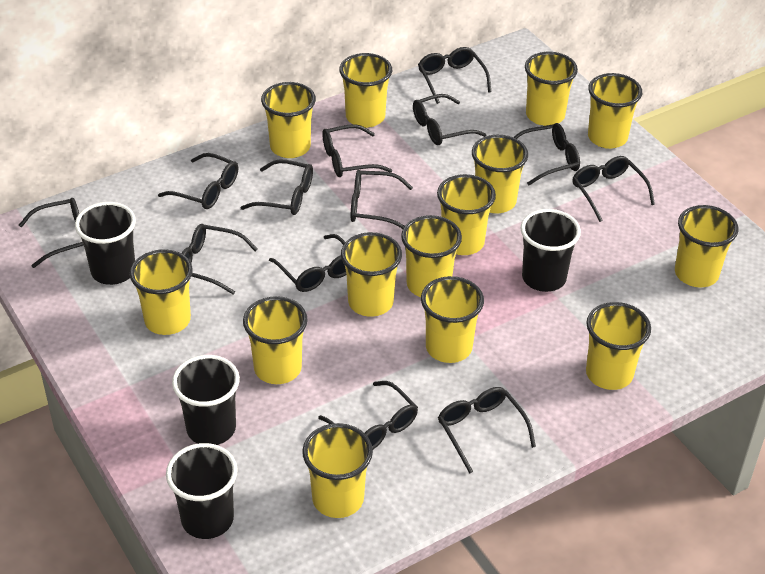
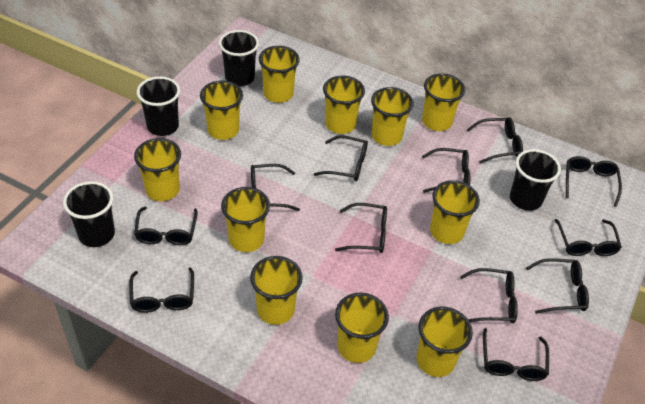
black glasses: [19,198,84,268] [158,153,238,209] [181,224,258,295] [240,159,313,215] [269,234,347,292] [318,381,418,449] [322,124,392,177] [351,170,413,229] [413,94,487,145] [418,47,491,104] [438,387,536,474] [514,123,580,185] [572,156,655,222] = 13 -> [129,267,194,313] [134,207,198,245] [251,164,300,211] [314,135,368,181] [335,203,387,253] [422,148,470,193] [460,268,518,323] [467,117,523,164] [483,328,549,381] [526,258,589,314] [554,219,622,256] [566,156,622,207] = 12
yellow cup: [130,249,193,335] [243,296,308,384] [261,82,316,158] [302,423,373,518] [339,53,392,128] [341,232,402,317] [401,215,462,297] [421,276,484,363] [437,174,496,255] [472,135,528,214] [525,52,578,126] [586,302,651,390] [588,73,642,149] [675,205,738,287] = 14 -> [134,138,181,201] [200,80,243,140] [221,187,270,252] [250,256,303,325] [259,46,300,103] [323,76,365,134] [335,293,389,363] [371,87,414,146] [416,306,473,377] [422,73,465,131] [430,180,480,244] = 11

